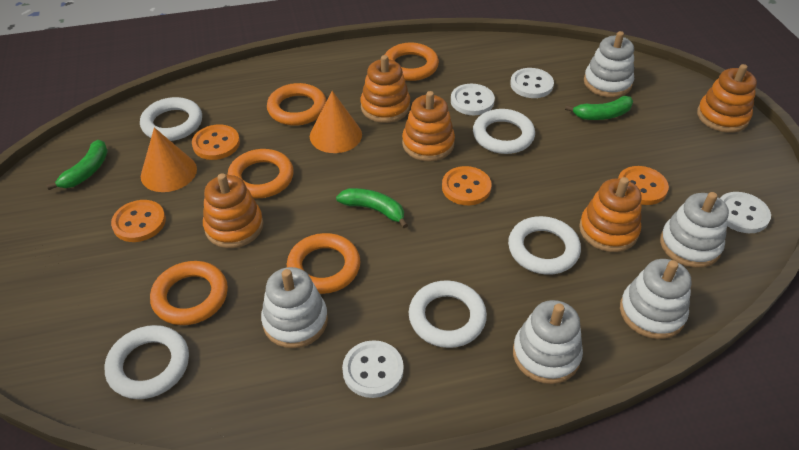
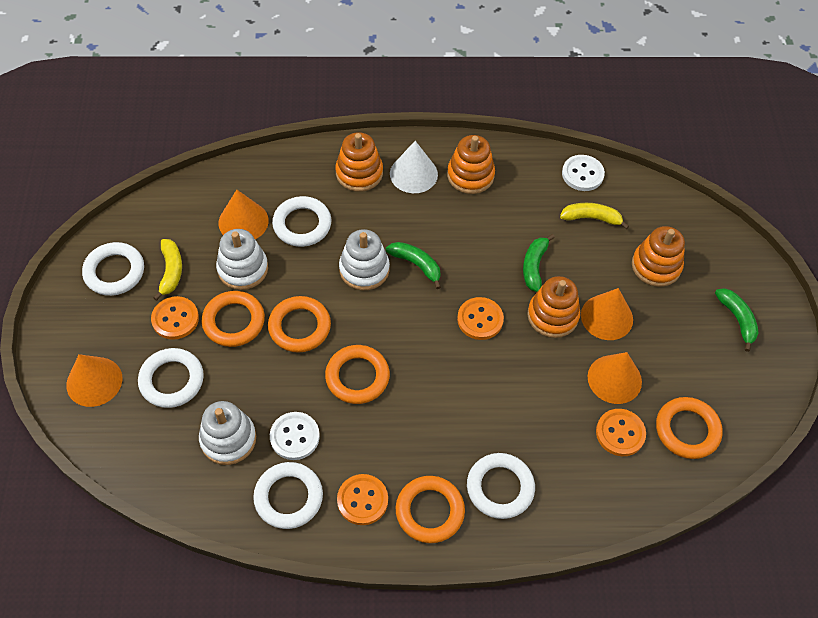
orange cone: [141,128,197,192] [310,91,362,153] = 2 -> [66,354,123,407] [219,190,269,239] [581,288,633,340] [588,352,642,404] = 4
orange stacking toy: [203,173,264,248] [360,55,410,123] [402,91,455,161] [579,177,642,252] [697,64,757,133] = 5 -> [335,132,383,192] [447,135,495,194] [527,276,580,338] [632,226,685,287] = 4
white button: [342,340,404,398] [451,84,495,115] [510,68,554,98] [720,192,771,233] = 4 -> [270,412,320,460] [562,155,605,191] = 2
white cone: none = 0 -> [390,141,438,193] = 1
white stacking toy: [261,267,328,348] [513,300,583,384] [584,31,634,98] [620,259,691,339] [660,192,729,268] = 5 -> [199,401,256,465] [216,229,268,290] [339,229,390,290] = 3
yellow banana: none = 0 -> [153,239,182,301] [560,203,629,230] = 2

